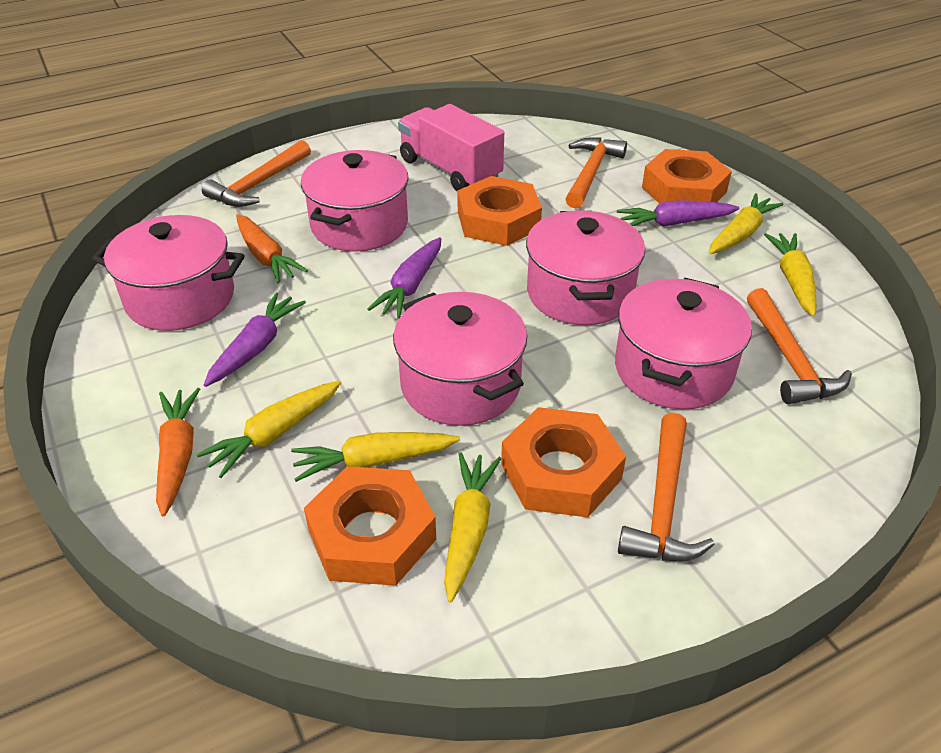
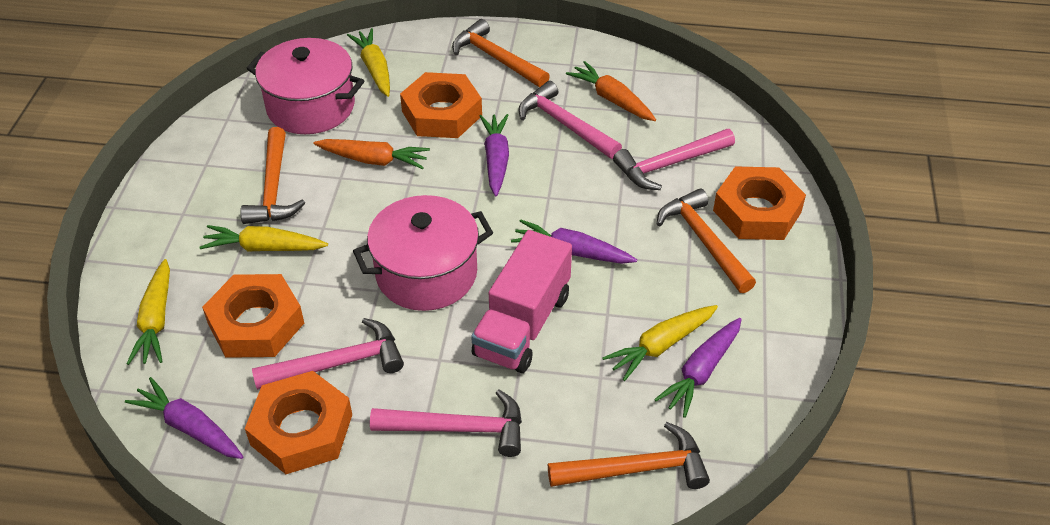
pink hammer: none = 0 -> [252,318,404,390] [370,389,522,457] [518,81,622,159] [613,129,735,190] = 4
pink pot: [92,215,245,331] [301,150,409,252] [393,292,527,426] [526,210,645,325] [615,278,752,409] = 5 -> [246,38,364,134] [353,195,493,311] = 2
purple carrot: [204,292,306,387] [367,237,441,318] [617,200,739,227] = 3 -> [125,377,243,459] [480,114,509,196] [511,219,637,264] [654,318,742,418] = 4
yellow carrot: [196,380,341,478] [291,432,460,482] [444,452,501,603] [709,193,784,254] [764,233,816,316] = 5 -> [127,259,170,365] [199,225,328,252] [347,28,390,97] [602,305,718,381] = 4

